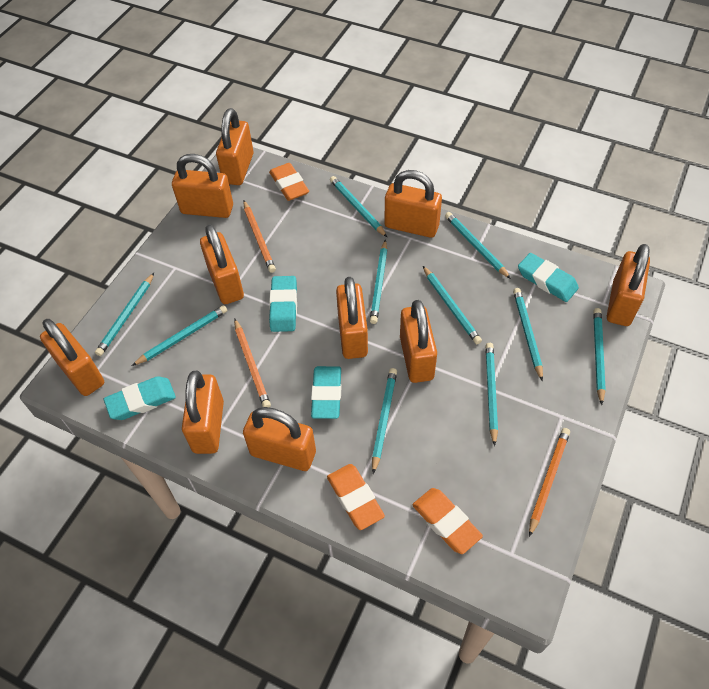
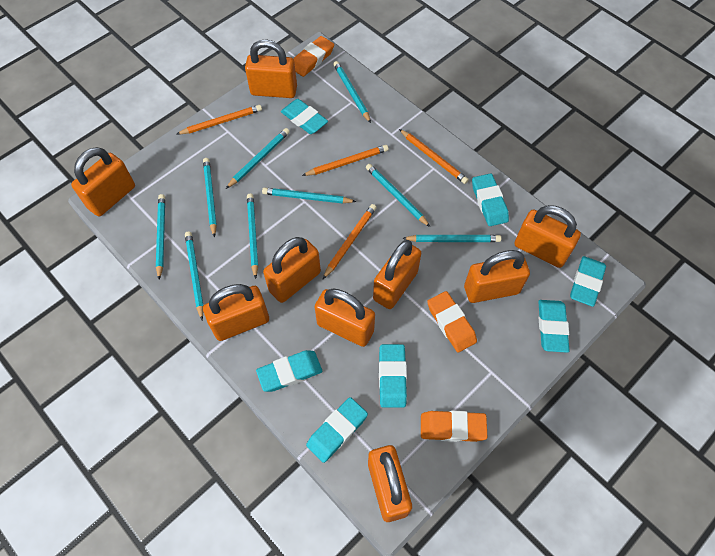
orange padlock: [40,319,104,396] [172,154,233,218] [182,371,224,454] [200,224,244,304] [216,108,254,185] [243,407,316,471] [336,277,368,359] [384,170,442,238] [400,300,437,383] [607,244,650,326] = 10 -> [71,147,135,216] [203,284,269,341] [245,39,297,98] [263,237,321,303] [315,288,375,347] [368,445,412,522] [373,240,421,309] [464,250,530,303] [514,205,581,268] = 9
orange pencil: [234,319,271,408] [243,201,276,273] [529,428,570,537] = 3 -> [177,105,262,134] [302,145,389,176] [323,204,377,279] [399,129,469,184] = 4
turquoise eraser: [104,376,176,420] [269,276,297,332] [311,366,342,419] [518,253,579,302] = 4 -> [256,350,322,392] [281,99,328,134] [306,397,368,463] [379,344,407,408] [472,173,509,226] [538,300,570,353] [570,256,606,307] = 7
turquoise pencil: [95,273,154,356] [132,305,227,366] [330,176,387,237] [370,239,387,324] [372,368,397,474] [423,266,482,344] [445,212,511,279] [485,343,498,446] [513,288,543,381] [593,308,606,405] = 10 -> [156,194,165,280] [185,231,203,320] [203,158,217,238] [226,128,290,189] [247,194,258,279] [262,187,357,204] [333,61,371,123] [366,164,430,227] [402,235,501,242] = 9

